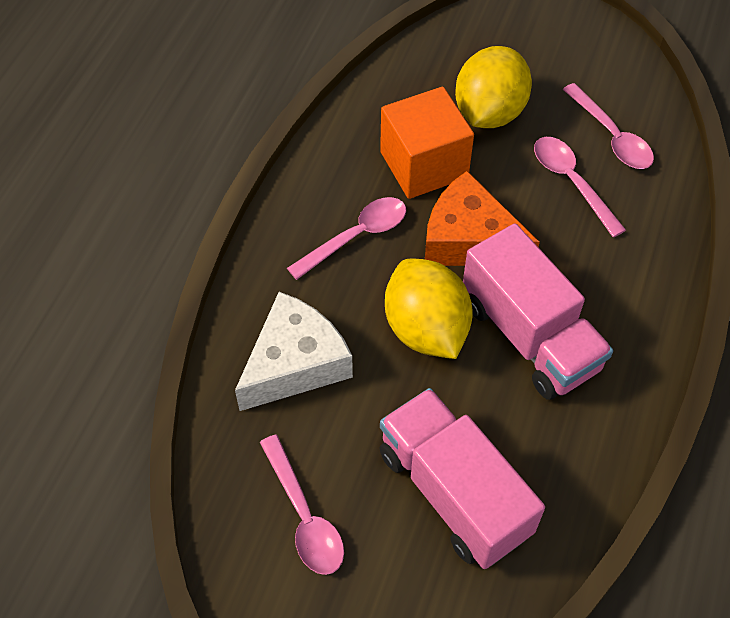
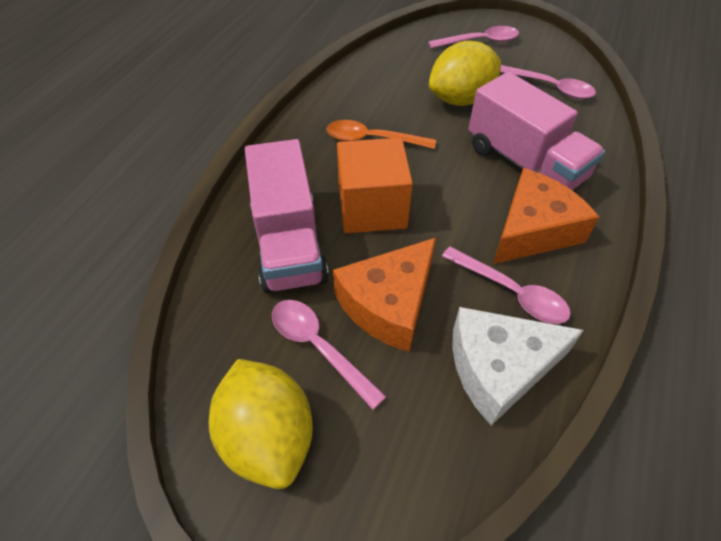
orange cheese: [425,171,540,266] = 1 -> [333,238,436,352] [493,168,599,264] = 2
orange spoon: none = 0 -> [326,120,436,149] = 1

